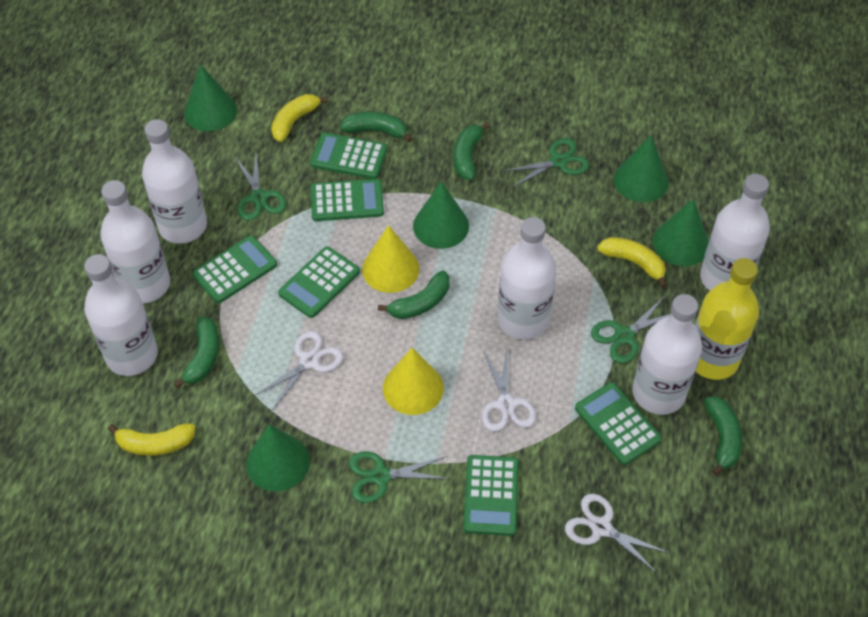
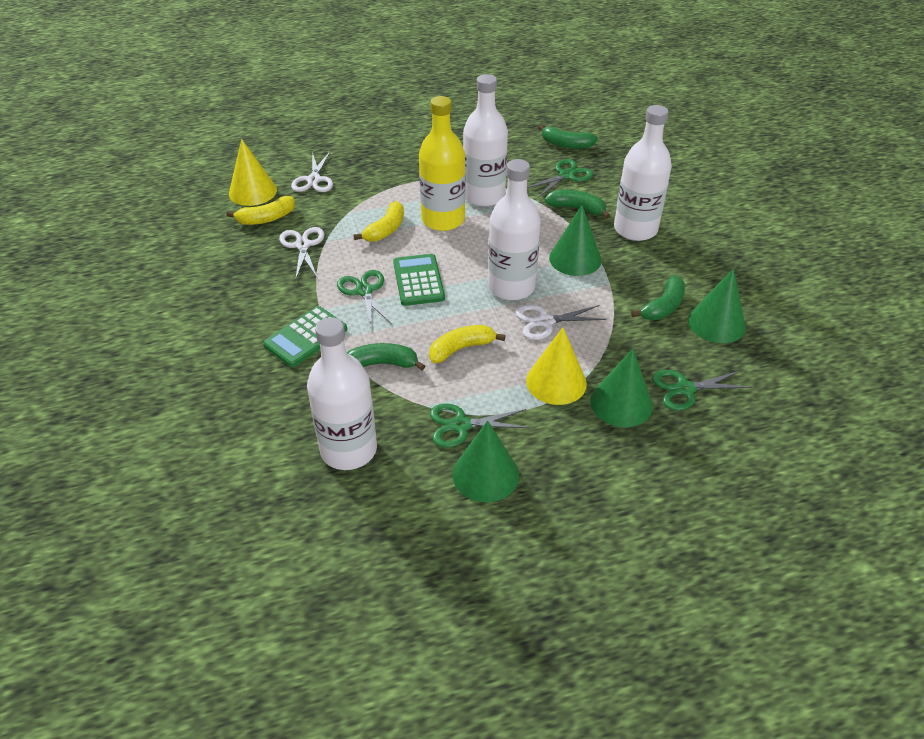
green banana: [174,317,219,388] [340,112,413,142] [378,270,450,319] [453,122,490,180] [704,396,742,476] = 5 -> [347,343,425,370] [538,124,598,149] [544,190,610,219] [631,276,685,320] = 4
green calculator: [192,235,277,303] [278,246,360,318] [310,132,387,179] [310,179,384,221] [463,455,519,536] [575,382,662,465] = 6 -> [263,306,347,367] [393,254,445,306] = 2
green cone: [184,64,237,131] [246,424,310,492] [413,181,469,249] [614,135,669,202] [653,199,709,266] = 5 -> [453,421,519,502] [549,205,601,276] [590,349,653,427] [688,268,746,343] = 4
white bottle: [84,254,158,376] [100,180,170,303] [142,119,207,244] [498,217,556,340] [632,294,702,415] [700,174,770,291] = 6 -> [307,317,377,470] [463,74,508,207] [488,159,541,300] [614,105,672,241] = 4

